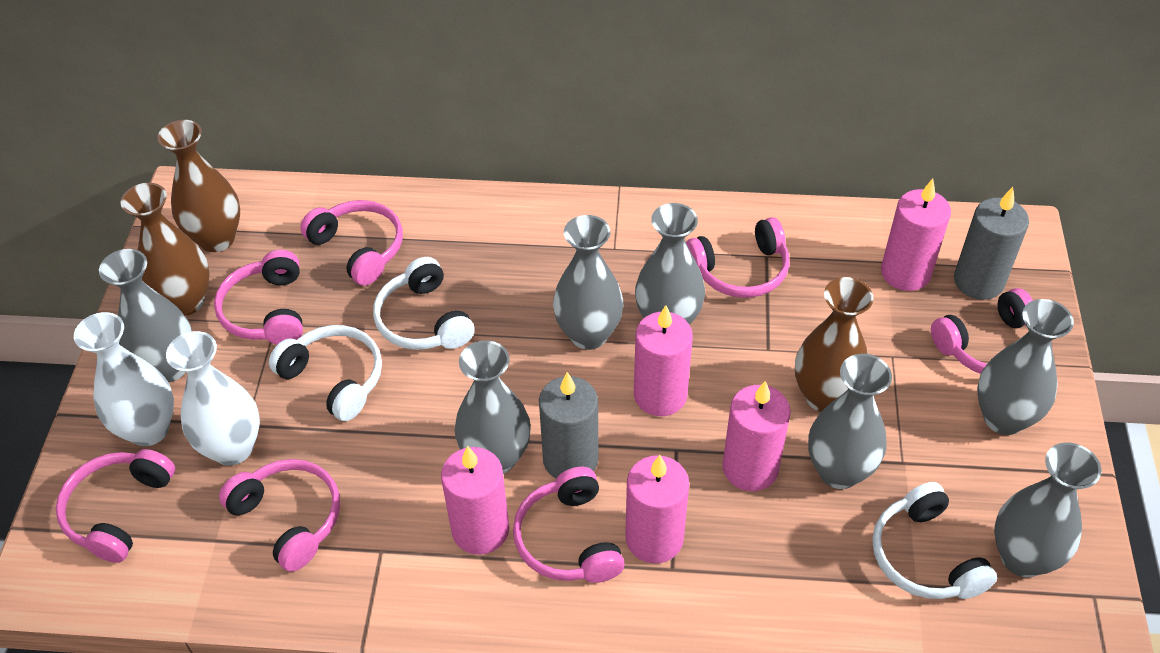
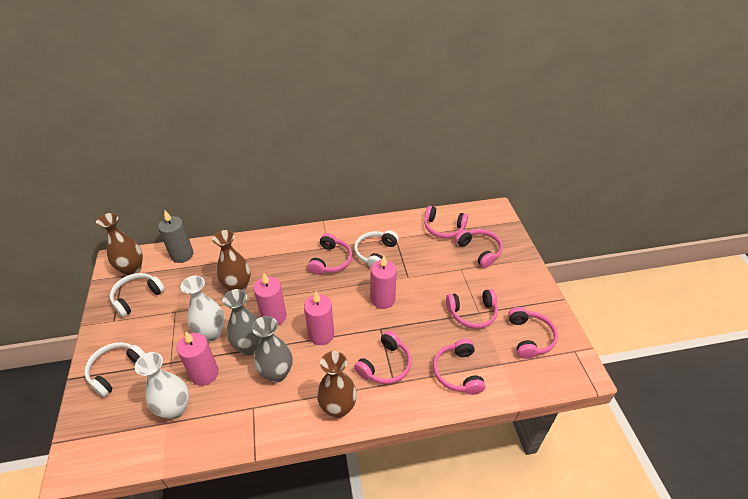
grey candle: [539,372,599,479] [954,187,1029,300] = 2 -> [158,211,194,263] = 1
grey vase: [99,249,192,382] [455,340,531,474] [553,215,623,350] [635,203,705,325] [808,354,892,489] [977,299,1074,435] [994,442,1101,577] = 7 -> [223,289,261,355] [252,316,293,383] = 2
pink candle: [441,446,509,555] [625,455,689,564] [634,305,693,416] [722,381,791,491] [881,179,951,291] = 5 -> [177,332,219,386] [254,273,287,326] [304,292,334,345] [371,256,397,309] = 4

